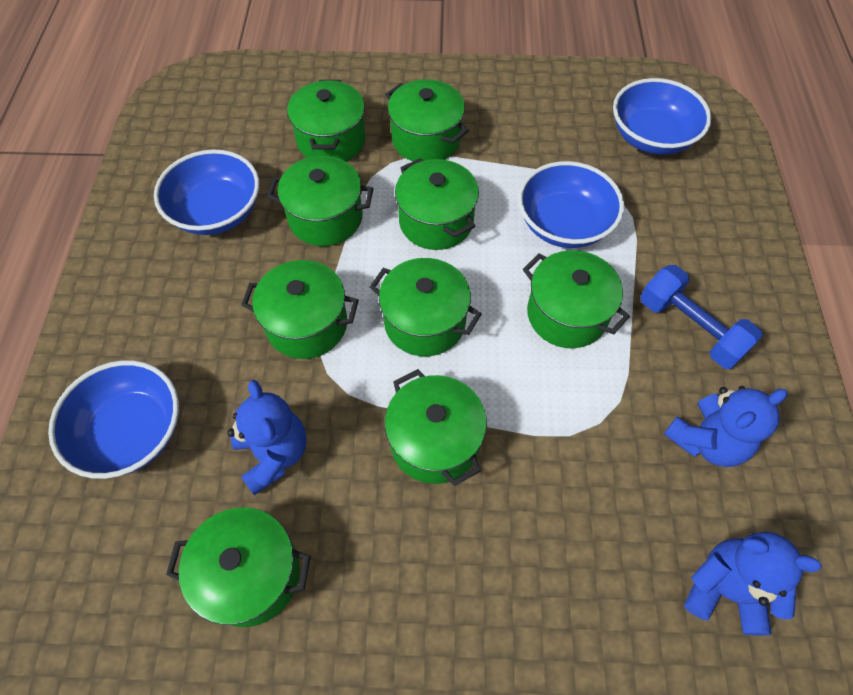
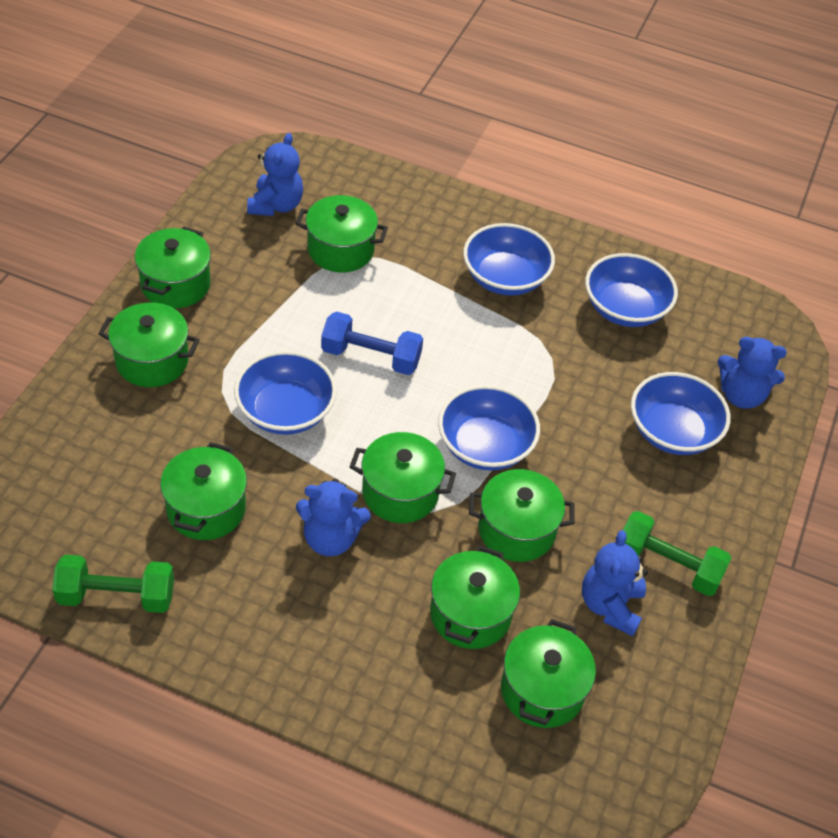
blue bowl: [48,360,179,479] [154,150,259,235] [518,161,624,248] [613,78,711,155] = 4 -> [234,351,337,435] [438,385,540,471] [463,223,555,296] [585,253,678,327] [631,372,730,455] = 5
blue teddy bear: [227,380,307,495] [664,386,787,467] [684,532,822,636] = 3 -> [247,133,303,216] [296,479,371,556] [582,530,648,636] [718,337,787,409] = 4
green dumbbell: none = 0 -> [52,555,174,613] [623,511,731,596] = 2
green pot: [166,507,311,627] [241,260,359,359] [267,156,374,246] [287,80,366,162] [370,258,482,356] [385,79,469,161] [385,369,487,486] [395,158,479,250] [523,250,630,348] = 9 -> [98,303,200,387] [135,227,211,308] [160,442,247,540] [295,195,388,272] [350,432,456,523] [430,545,520,649] [469,469,575,562] [501,619,596,728] = 8

